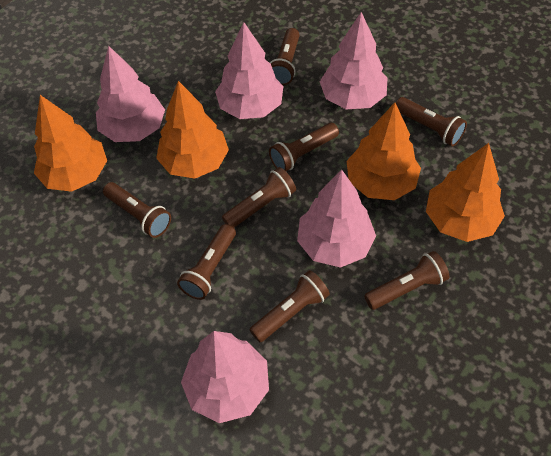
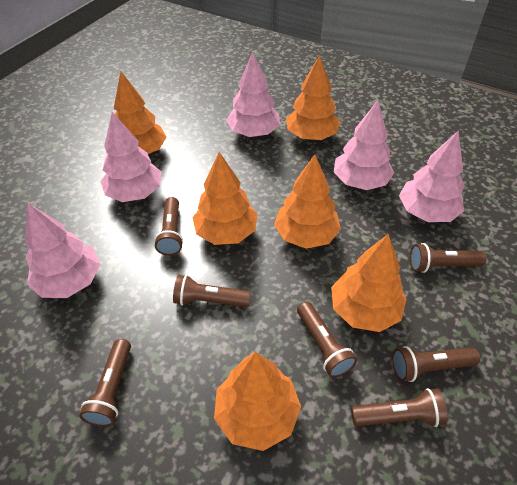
brown flashlight: [103,182,171,238] [177,224,236,300] [222,167,296,228] [250,270,330,342] [269,123,339,171] [270,28,300,85] [364,251,449,310] [396,97,467,146] = 8 -> [79,339,131,427] [154,197,183,256] [173,275,251,307] [297,302,357,378] [351,388,448,427] [392,346,480,382] [410,243,487,273] = 7
orange tree: [34,95,107,192] [156,81,229,179] [347,102,421,200] [426,143,505,242] = 4 -> [114,72,166,154] [192,152,258,245] [214,352,301,451] [274,155,341,249] [286,55,340,140] [331,234,406,332] = 6

